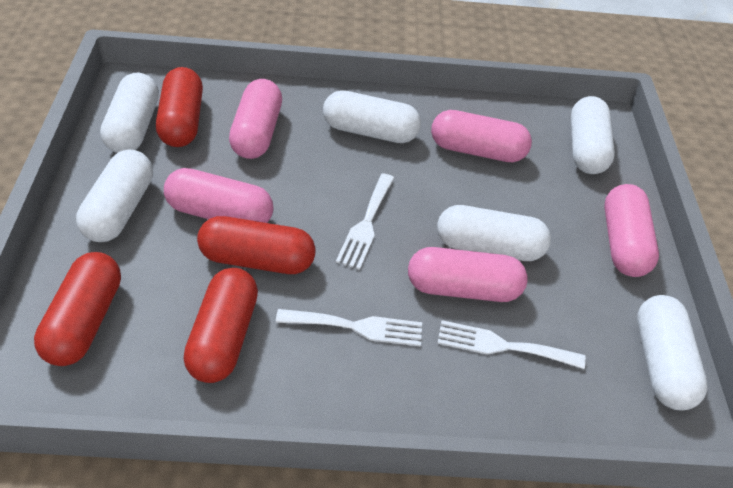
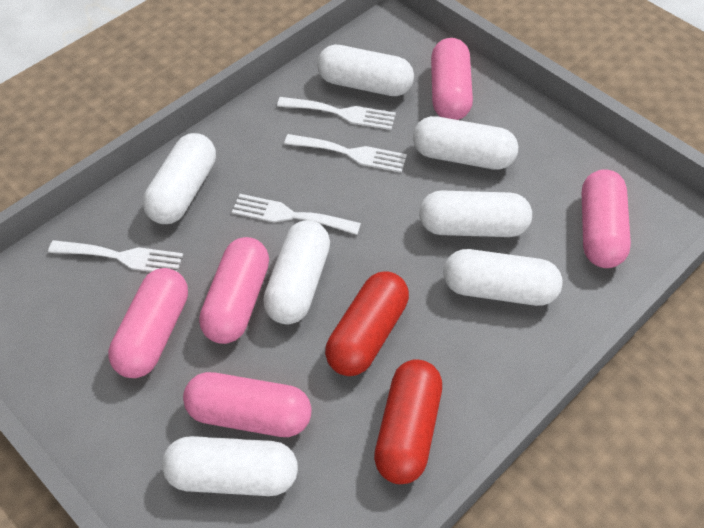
red capsule: [34,252,121,366] [156,67,203,147] [183,268,258,383] [197,216,316,274] = 4 -> [325,271,409,376] [374,359,442,484] = 2
white capsule: [76,149,153,242] [100,73,159,153] [323,90,421,143] [437,205,551,261] [571,96,615,174] [637,295,708,410] = 6 -> [143,133,216,224] [162,436,298,496] [263,220,330,325] [317,45,414,96] [413,116,518,170] [419,191,532,237] [443,249,563,306] = 7
white fork: [276,309,422,346] [336,173,394,270] [437,320,586,369] = 3 -> [48,240,183,272] [232,194,361,235] [277,97,396,130] [284,134,407,173] = 4

